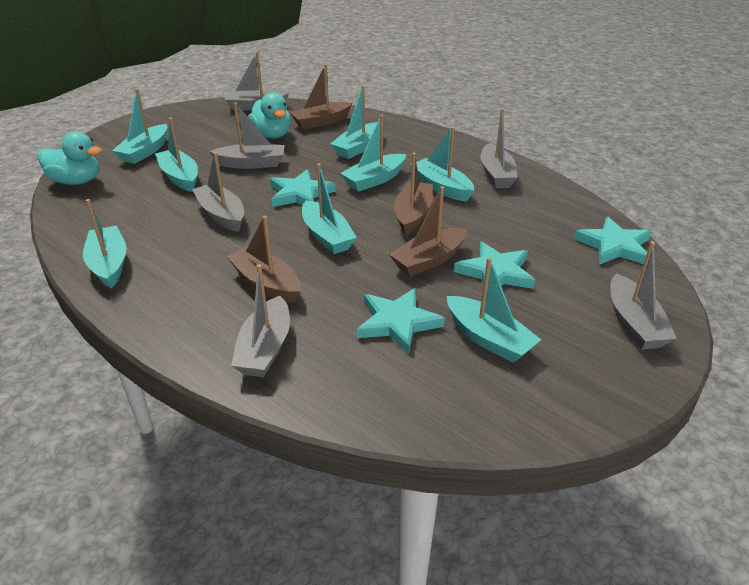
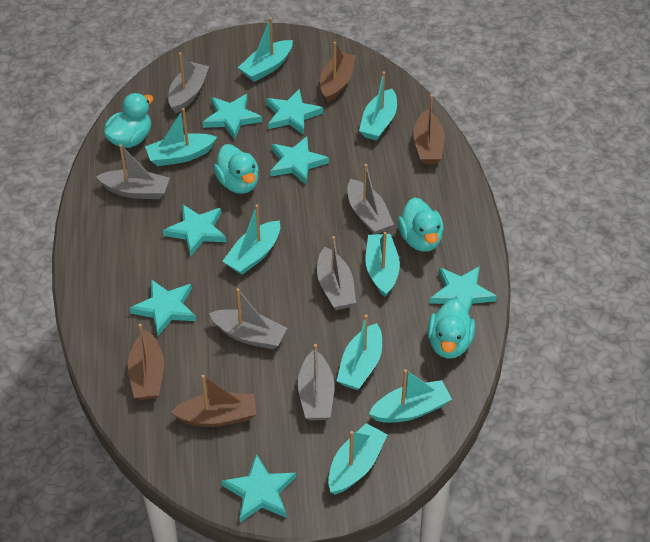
turquoise duck: [38,132,102,185] [248,92,291,139] = 2 -> [104,93,153,148] [213,144,259,194] [398,197,444,251] [427,299,475,358] = 4
turquoise star: [270,169,335,207] [357,288,445,354] [454,241,536,291] [574,217,651,265] = 4 -> [129,279,196,336] [163,204,226,257] [203,94,262,140] [222,454,296,523] [266,89,323,135] [270,136,329,185] [430,266,497,314] = 7

